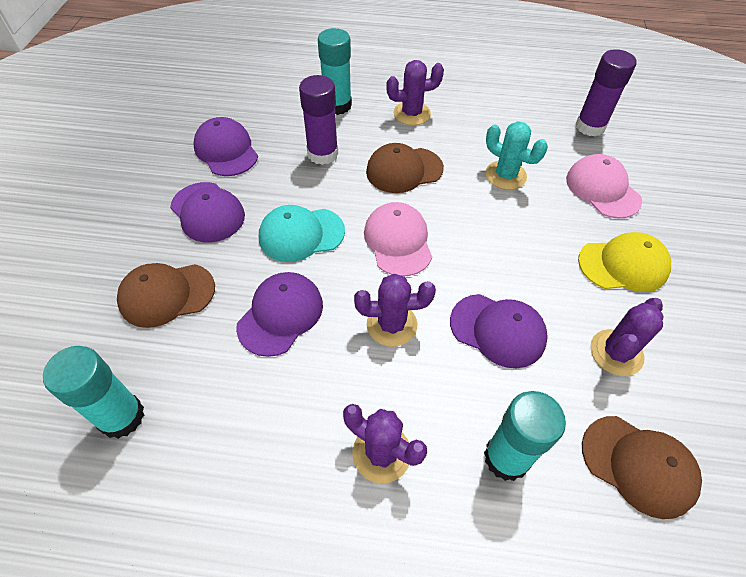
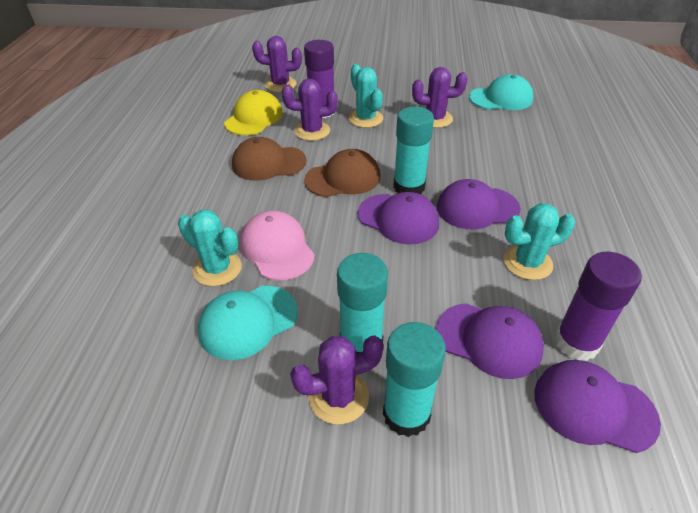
brown cap: [117,263,215,328] [366,143,444,193] [582,416,702,519] = 3 -> [232,137,307,181] [304,149,380,197] = 2
pink cap: [364,202,432,276] [566,154,642,218] = 2 -> [240,211,315,280] = 1
turquoise cactus: [486,121,548,190] = 1 -> [178,209,242,286] [348,64,383,128] [504,203,575,280] = 3
turquoise cap: [259,205,345,262] = 1 -> [198,286,298,360] [469,74,534,110] = 2

